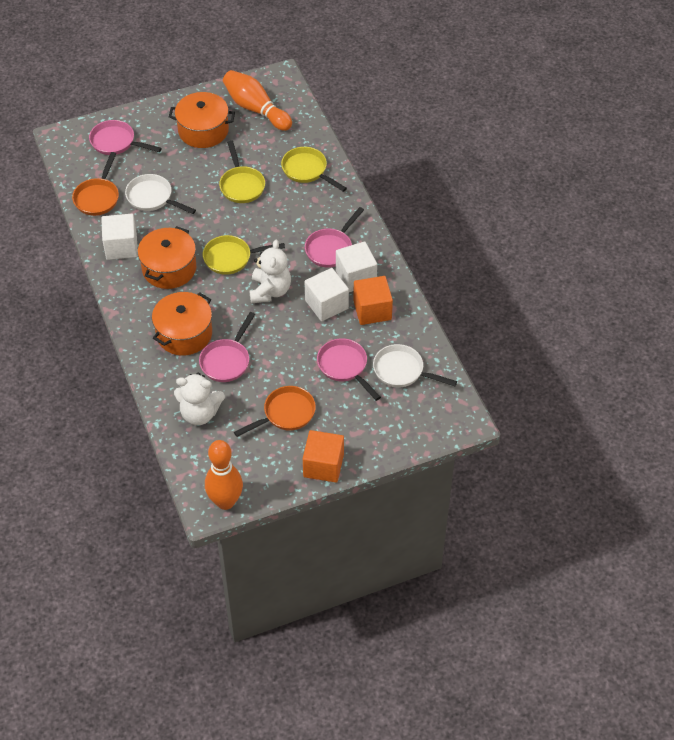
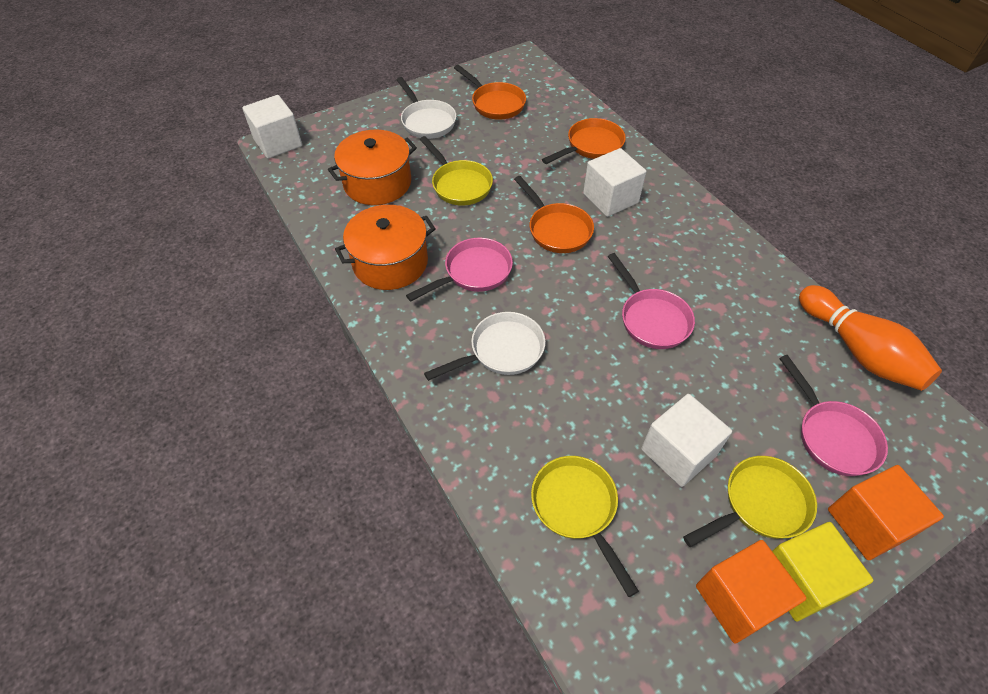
orange bowling pin: [205,440,243,510] [223,70,292,131] = 2 -> [799,285,942,391] = 1
orange pan: [72,152,119,216] [234,386,316,437] = 2 -> [454,65,526,120] [514,176,594,253] [542,118,626,164] = 3
orange pot: [138,226,196,289] [152,292,212,356] [169,92,235,148] = 3 -> [328,129,417,205] [335,205,436,290] = 2
pink pan: [89,120,162,155] [199,312,255,382] [305,207,364,268] [317,338,381,401] = 4 -> [406,238,513,301] [608,253,695,349] [779,355,888,476] = 3
white teddy bear: [174,373,225,425] [249,239,291,303] = 2 -> none = 0
yellow cube: none = 0 -> [772,522,873,621] = 1

